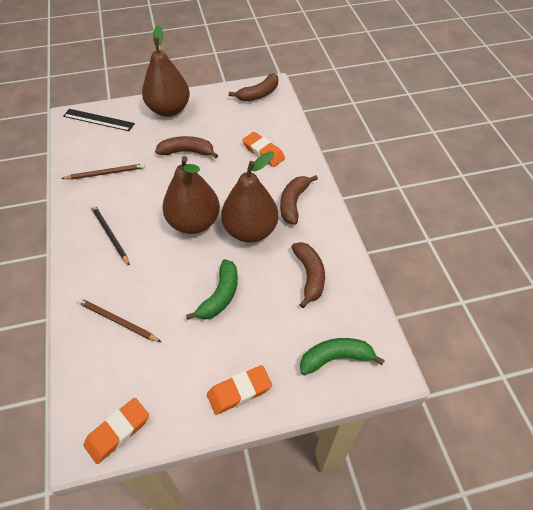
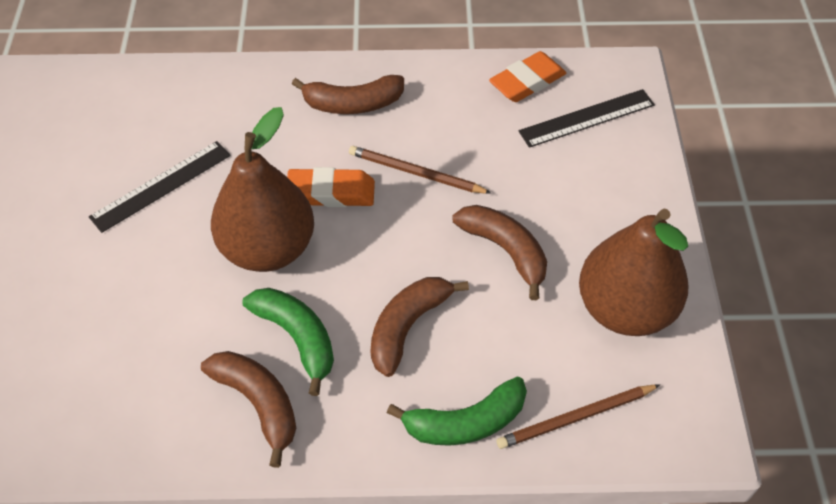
black pencil: [91,204,130,266] = 1 -> none = 0
black ruler: [63,109,135,131] = 1 -> [89,141,231,233] [519,89,655,148] = 2
brown pear: [142,25,190,117] [162,156,220,234] [221,151,278,243] = 3 -> [211,107,314,272] [579,209,688,336] = 2
orange eraser: [84,398,149,464] [207,365,272,415] [242,132,285,167] = 3 -> [287,167,375,207] [489,51,566,102] = 2

